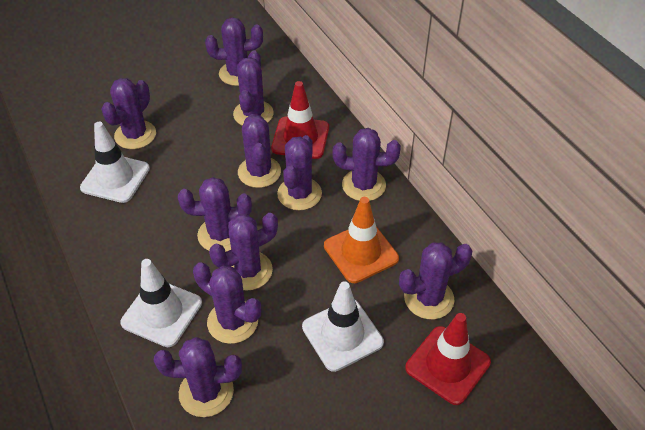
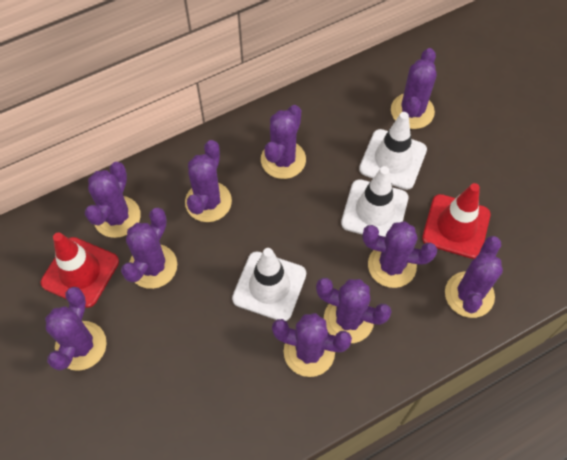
orange traffic cone: [324,197,399,283] = 1 -> none = 0
purple cactus: [101,78,156,149] [154,337,242,417] [178,177,252,252] [193,262,261,344] [205,17,263,86] [209,213,278,291] [233,50,274,125] [238,114,281,188] [277,135,322,210] [332,128,401,201] [399,242,472,319] = 11 -> [45,287,107,371] [85,162,141,238] [121,207,177,289] [185,140,232,222] [261,105,306,179] [272,313,352,377] [316,278,392,343] [362,221,437,288] [391,48,437,129] [445,236,503,318] = 10

